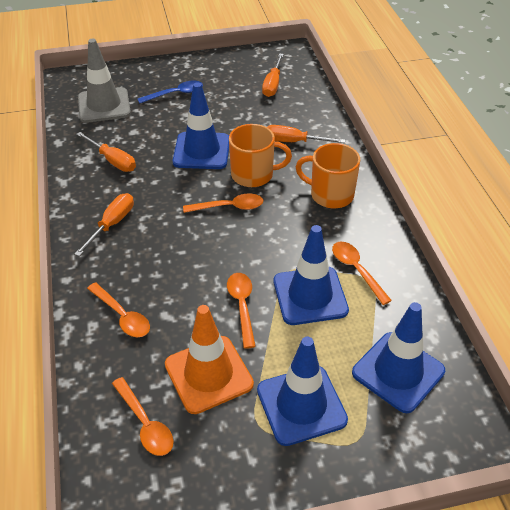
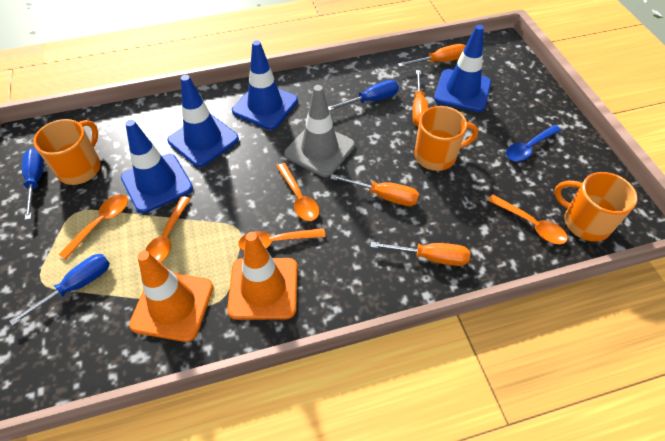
blue screwdriver: none = 0 -> [9,254,110,326] [22,148,44,220] [328,80,399,111] = 3
orange mug: [229,124,292,187] [296,143,360,208] = 2 -> [33,119,101,185] [414,106,478,171] [554,172,637,242] = 3
orange traffic cone: [165,305,254,414] = 1 -> [129,251,213,342] [227,232,298,320] = 2

